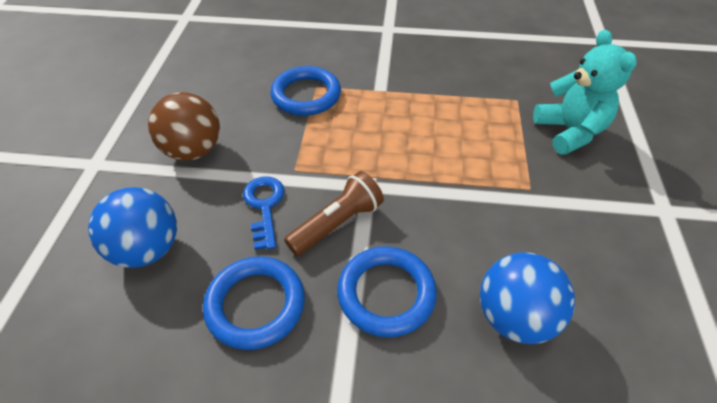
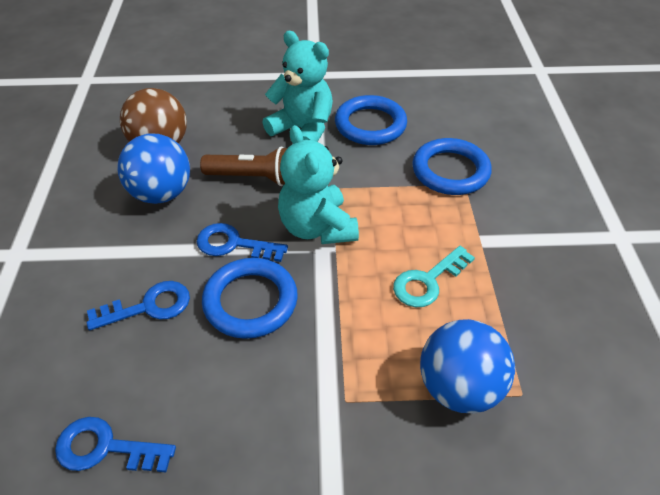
blue key: [243,176,285,250] = 1 -> [55,417,176,472] [87,281,190,330] [197,223,288,262] = 3
turquoise key: none = 0 -> [393,246,475,307] = 1
turquoise teddy bear: [533,30,637,155] = 1 -> [262,31,333,142] [278,125,359,244] = 2

